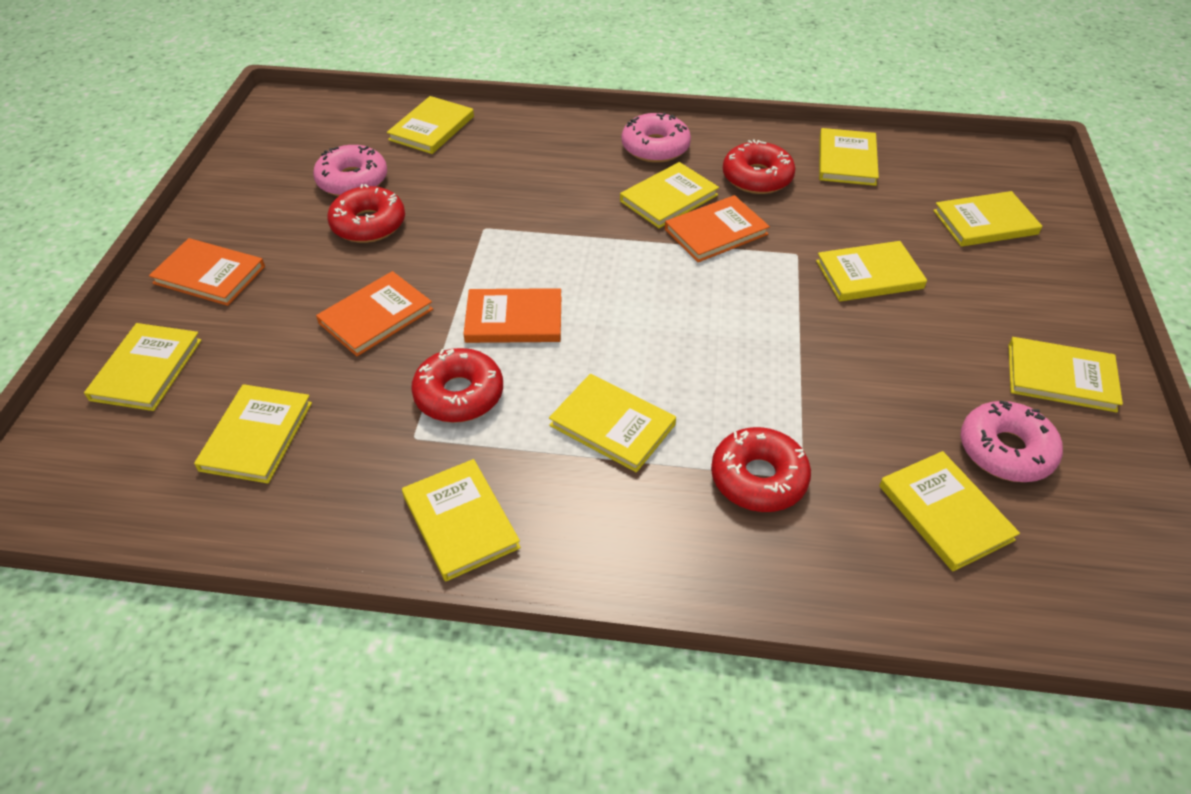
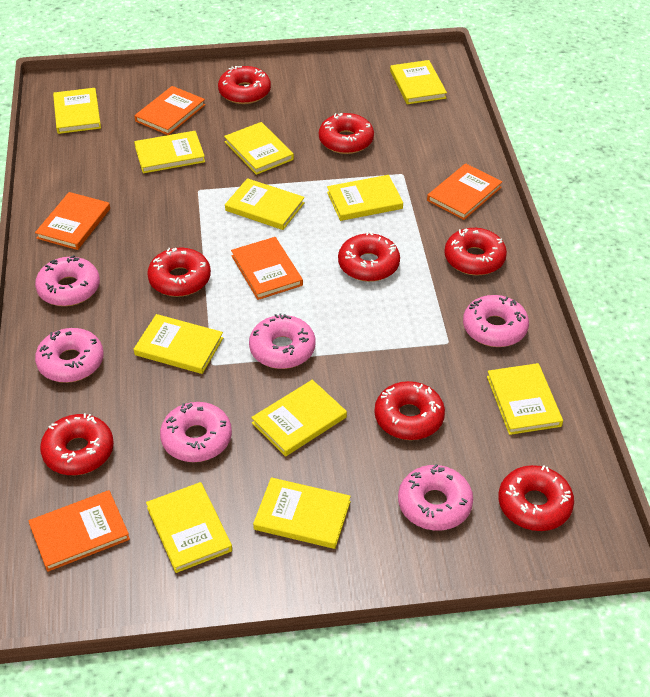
orange book: [149,238,265,306] [316,271,433,356] [463,288,561,343] [665,195,770,262] = 4 -> [28,490,130,572] [35,192,110,250] [134,86,205,135] [231,237,303,300] [427,163,502,220] = 5
pink donut: [313,145,387,196] [622,113,691,163] [961,401,1063,482] = 3 -> [35,255,100,306] [35,328,104,383] [160,402,232,462] [249,313,316,369] [398,464,473,530] [463,295,529,347] = 6
red donut: [327,184,405,243] [411,348,503,423] [711,427,811,512] [723,139,795,194] = 4 -> [40,413,114,475] [147,247,211,297] [218,66,271,104] [319,113,374,154] [338,232,400,282] [374,381,445,440] [444,228,507,275] [498,465,574,531] = 8

